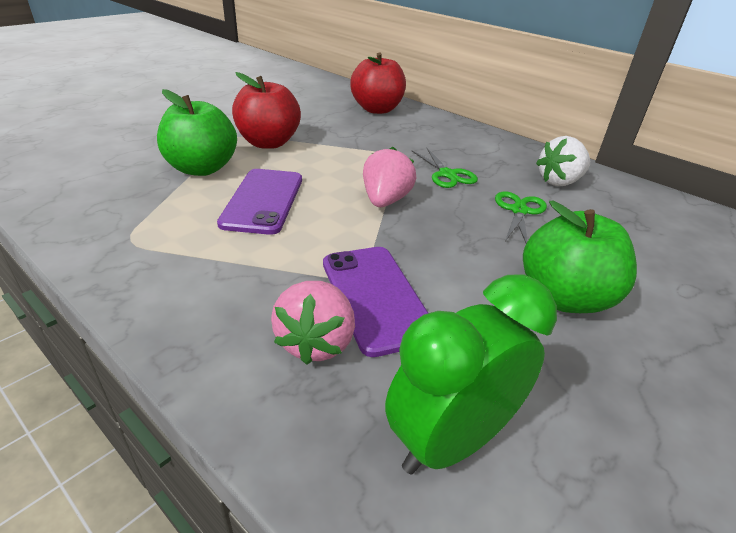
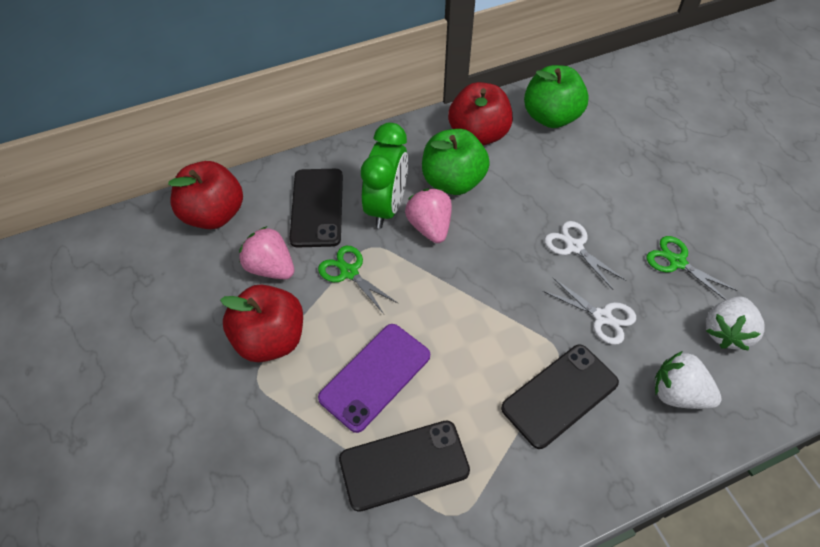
black phone: none = 0 -> [289,169,343,247] [339,421,470,512] [501,344,619,449] = 3
purple phone: [217,169,302,235] [323,247,428,357] = 2 -> [318,324,430,433] = 1
red apple: [232,72,301,149] [350,53,406,114] = 2 -> [168,161,243,229] [220,284,303,362] [448,82,513,146] = 3
white scissors: none = 0 -> [543,278,636,345] [544,221,626,289] = 2
white strawberry: [536,136,590,186] = 1 -> [655,351,722,409] [706,296,765,351] = 2

